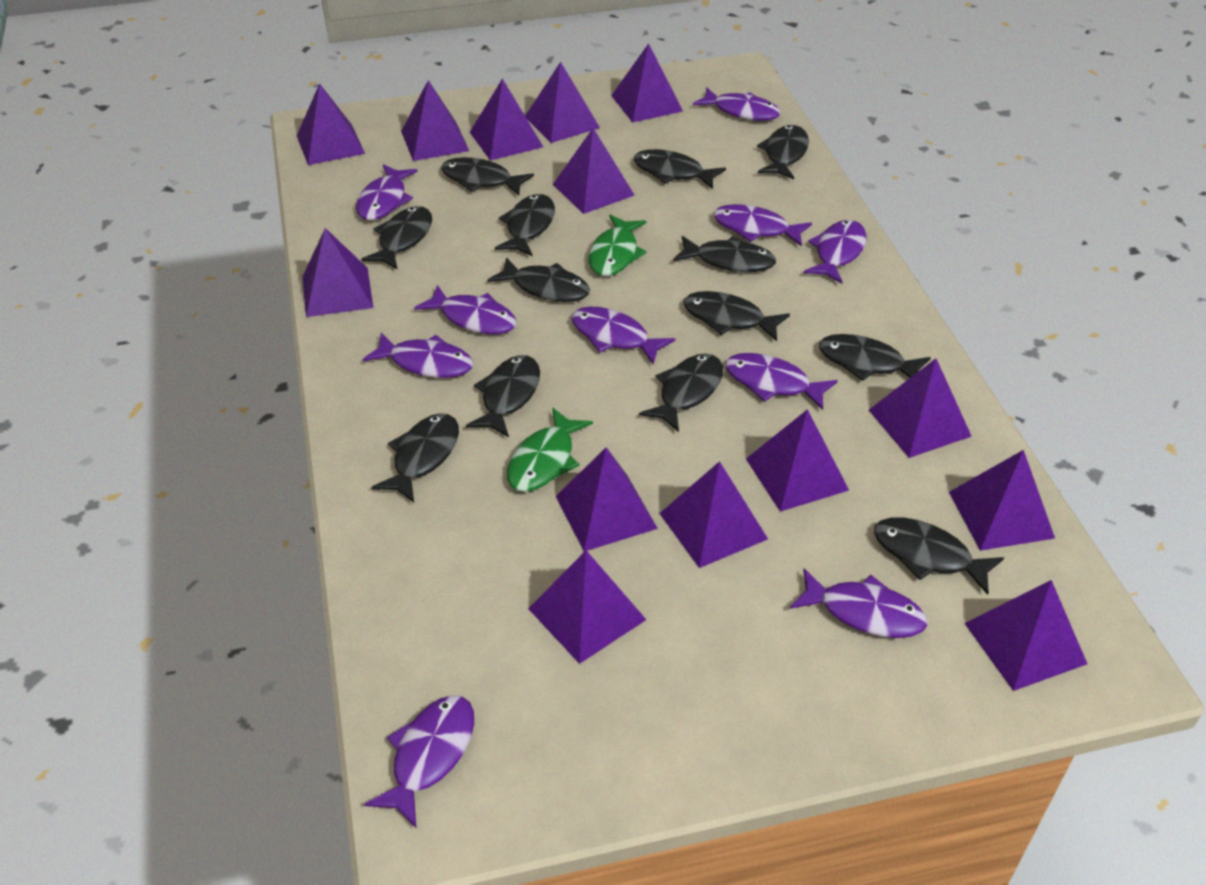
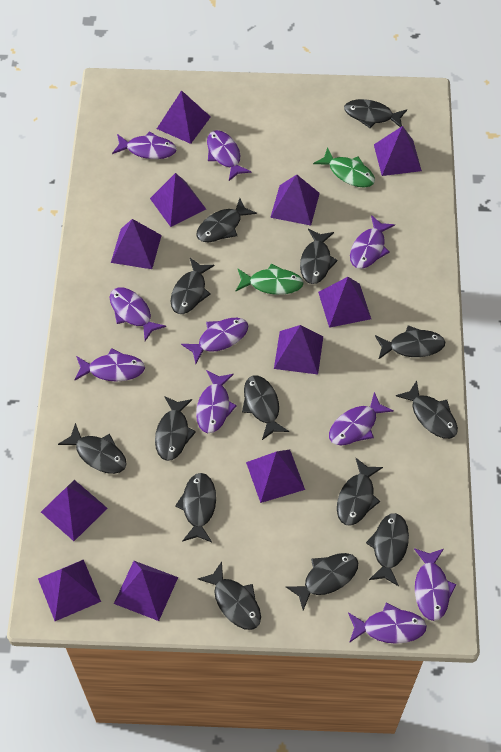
black fish: [361,206,432,270] [371,413,459,502] [441,157,534,195] [466,355,540,437] [488,257,590,302] [495,194,555,256] [634,149,726,189] [639,354,723,432] [673,236,776,272] [683,291,790,341] [757,125,809,179] [819,334,931,381] [874,517,1004,595] = 13 -> [58,423,127,474] [155,396,196,461] [170,258,215,314] [175,473,216,542] [197,198,257,242] [198,561,261,630] [242,375,289,440] [286,553,358,610] [300,229,338,284] [337,458,383,526] [344,99,407,128] [366,513,409,586] [375,325,445,360] [396,380,458,439] = 14
purple pyramid: [297,83,365,165] [303,228,373,317] [401,80,469,161] [470,78,543,161] [525,62,600,143] [528,550,646,664] [553,128,635,214] [556,447,658,552] [611,43,683,123] [659,461,768,568] [746,409,849,512] [869,358,972,458] [949,450,1055,551] [965,580,1087,691] = 14 -> [38,559,101,621] [41,480,107,541] [111,219,162,269] [114,561,178,621] [150,173,206,227] [157,90,211,144] [246,450,305,503] [270,174,320,226] [274,325,323,374] [318,277,371,328] [374,126,422,176] = 11

